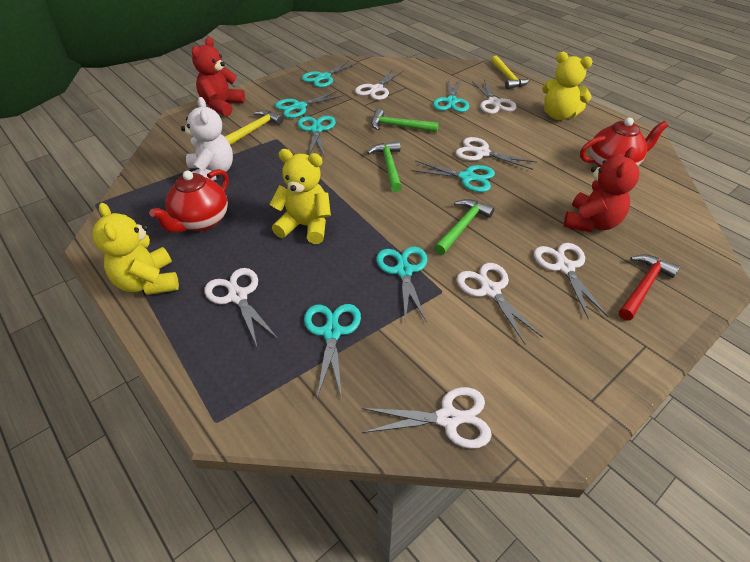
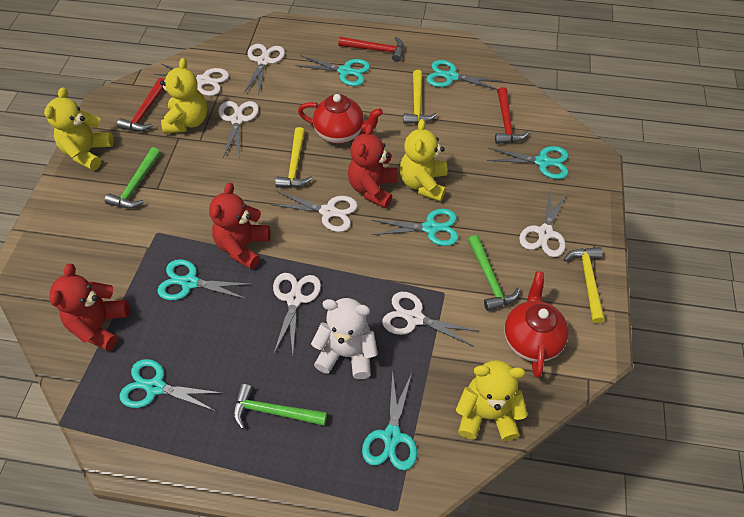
red hammer: [619,255,680,321] = 1 -> [117,78,165,131] [338,37,404,62] [495,87,529,144] = 3
red teddy bear: [192,37,245,116] [563,147,640,232] = 2 -> [50,264,129,351] [209,182,270,270] [348,123,398,208] = 3
yellow hammer: [225,110,283,145] [491,56,530,89] = 2 -> [275,127,313,188] [403,70,437,124] [564,247,605,323] = 3
yellow teddy bear: [92,203,179,295] [269,149,331,244] [542,52,593,120] = 3 -> [44,87,114,170] [160,58,207,134] [400,119,448,202] [456,360,528,441] = 4

